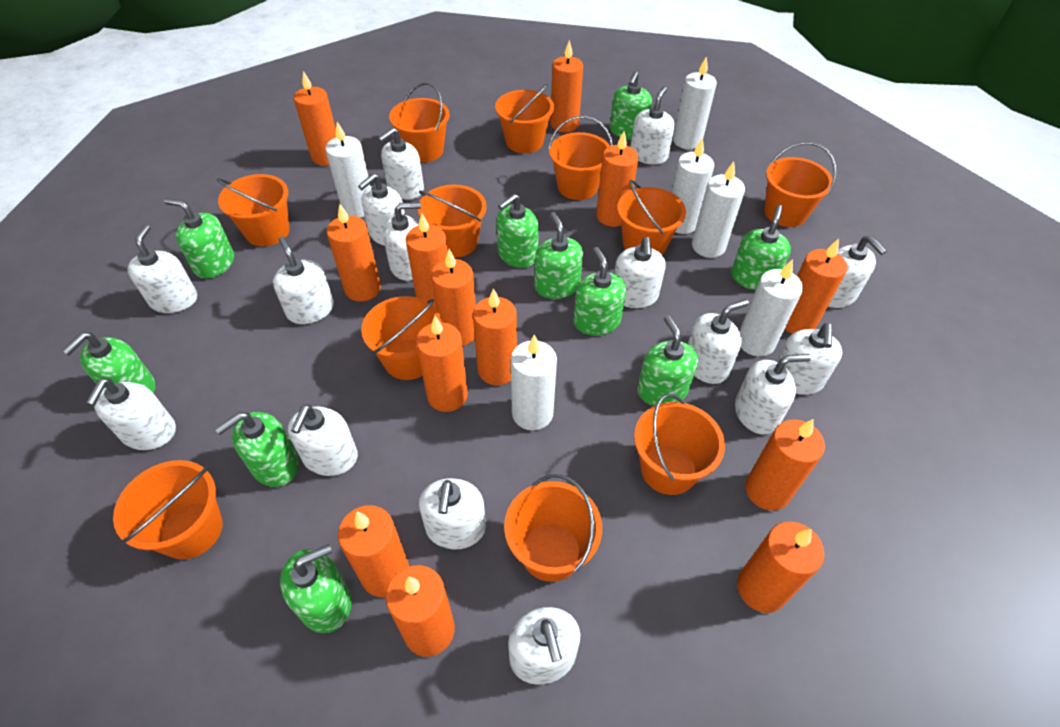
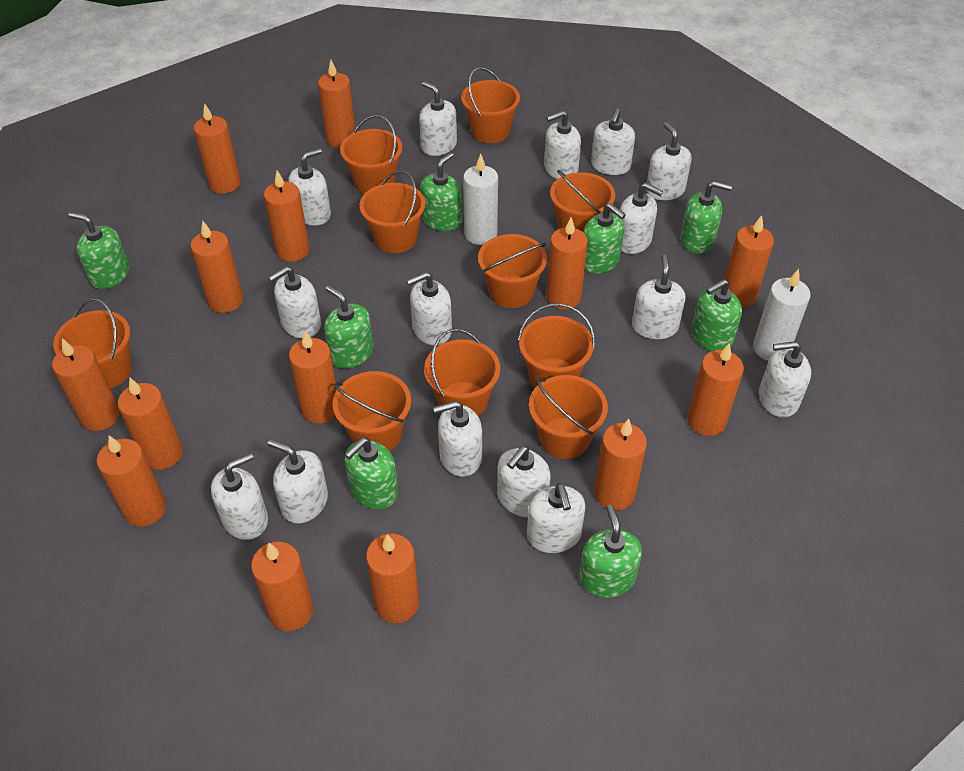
green soap dispenser: [62,332,155,393] [164,198,234,278] [215,412,299,487] [280,544,352,633] [496,194,539,268] [534,212,583,299] [573,247,626,336] [610,71,652,139] [637,315,698,406] [731,205,791,290] = 10 -> [68,212,130,289] [324,285,374,369] [345,437,398,509] [420,152,462,231] [579,505,642,598] [583,203,626,274] [680,181,732,254] [691,279,742,351] = 8
orange bucket: [113,460,222,560] [217,174,290,246] [361,296,442,380] [389,82,450,163] [418,185,487,258] [495,84,554,153] [504,474,602,582] [548,116,613,200] [617,180,686,255] [634,394,725,495] [764,142,836,227] = 11 -> [53,298,132,388] [333,371,411,451] [340,115,402,194] [359,170,425,253] [424,329,500,416] [461,67,520,143] [478,234,547,308] [518,303,595,388] [529,375,608,459] [550,170,615,232] = 10
orange candle: [294,71,336,166] [327,204,381,302] [338,505,409,597] [386,565,455,657] [406,213,448,308] [416,316,468,412] [431,249,476,346] [473,288,517,385] [550,40,583,133] [596,131,639,227] [737,521,825,613] [745,419,825,511] [785,239,847,334] = 13 -> [52,338,120,431] [97,436,166,527] [118,378,183,470] [190,221,243,313] [194,103,241,194] [251,542,314,631] [264,171,310,262] [289,331,337,423] [318,60,355,148] [366,534,419,623] [546,217,588,309] [594,419,647,510] [687,343,744,436] [725,215,774,307] = 14
white candle: [326,122,371,218] [511,335,557,431] [671,137,714,234] [673,56,717,149] [692,161,745,258] [739,259,803,357] = 6 -> [463,154,498,245] [753,269,810,361] = 2

